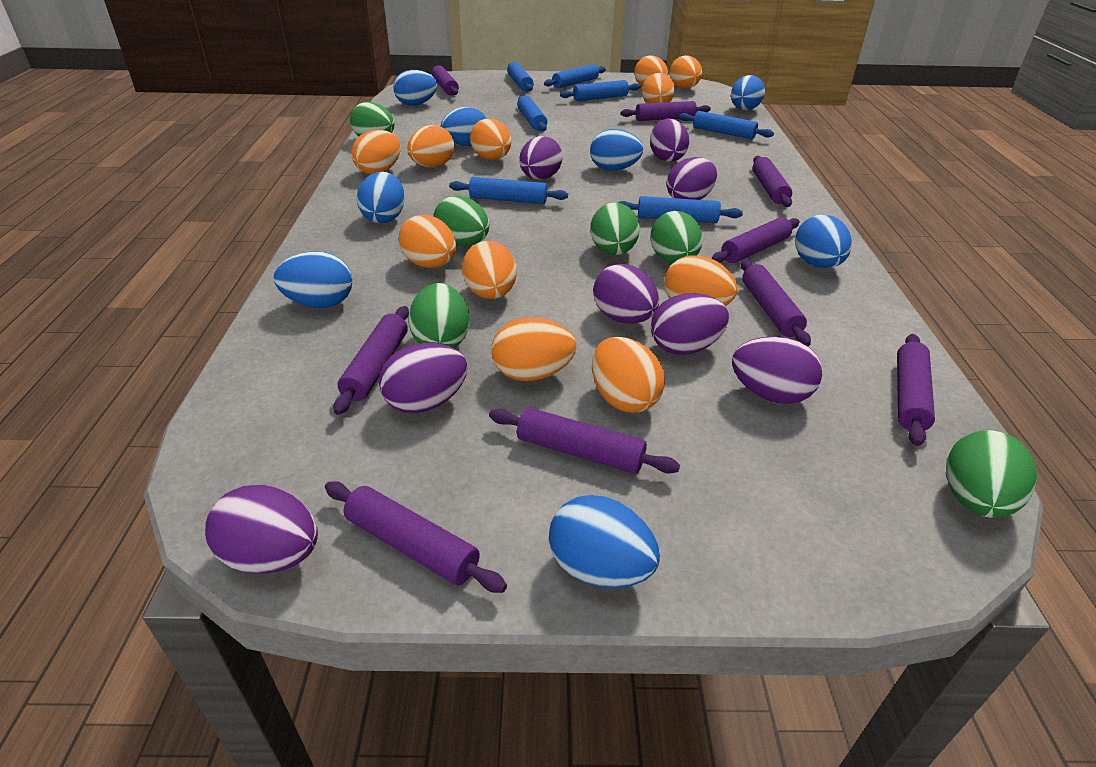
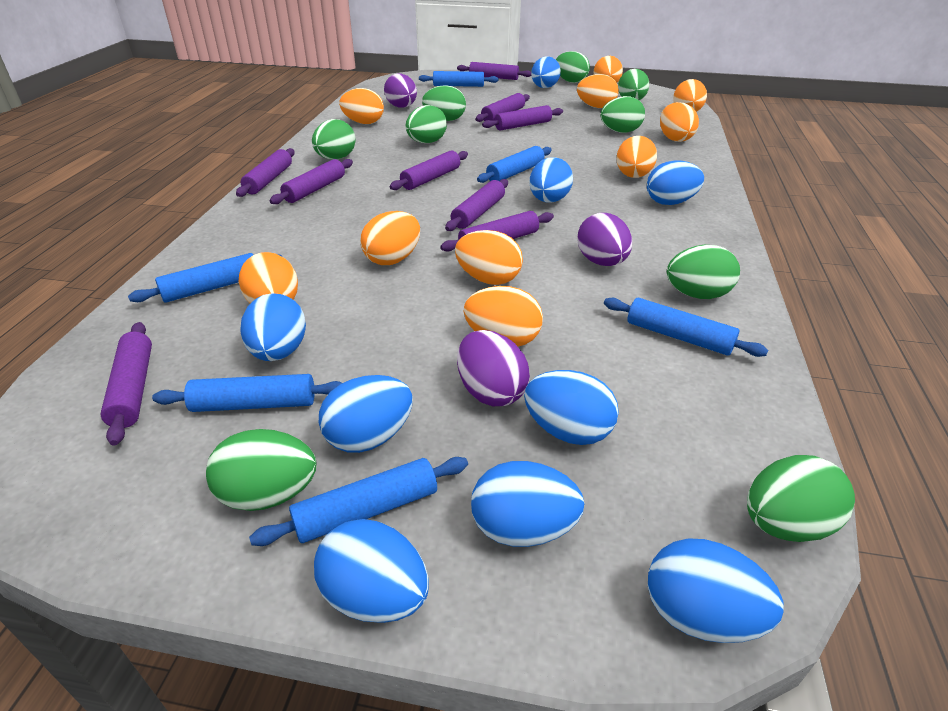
blue egg: [274,251,352,308] [357,172,405,223] [393,70,437,106] [441,107,487,147] [549,495,660,588] [590,129,643,171] [731,75,765,110] [795,214,852,268] = 8 -> [240,293,306,361] [314,519,429,623] [319,375,413,453] [471,461,585,547] [524,370,619,445] [529,157,573,203] [531,56,561,88] [647,160,704,205] [648,538,784,643] = 9
blue rolling pin: [449,177,568,204] [507,62,534,92] [517,96,547,131] [544,64,606,88] [560,80,641,101] [618,196,743,223] [679,111,774,139] = 7 -> [128,253,282,303] [152,374,342,412] [249,457,468,546] [419,71,499,87] [477,146,552,183] [604,298,768,357] = 6
green egg: [350,102,394,136] [409,283,470,348] [433,196,489,246] [590,202,640,255] [650,211,703,264] [946,430,1037,518] = 6 -> [206,429,317,511] [312,119,356,159] [406,105,447,143] [422,85,466,121] [556,51,590,83] [600,96,645,133] [618,69,649,100] [667,245,740,299] [747,455,855,542] = 9
orange egg: [352,130,401,174] [399,215,456,268] [407,125,454,167] [462,241,517,299] [470,119,512,160] [492,317,577,381] [592,337,665,413] [634,55,668,87] [642,73,675,103] [664,255,738,306] [670,55,702,89] = 11 -> [239,252,298,303] [339,88,384,124] [360,211,420,265] [455,230,523,285] [464,286,543,346] [577,74,619,108] [594,56,623,83] [616,136,657,178] [660,102,699,142] [673,79,707,112] = 10
purple egg: [205,485,318,574] [379,343,468,413] [519,136,563,180] [593,264,659,324] [650,119,689,162] [651,293,729,355] [667,157,717,200] [732,336,822,404] = 8 -> [384,73,417,108] [457,330,530,406] [577,213,632,266] = 3

